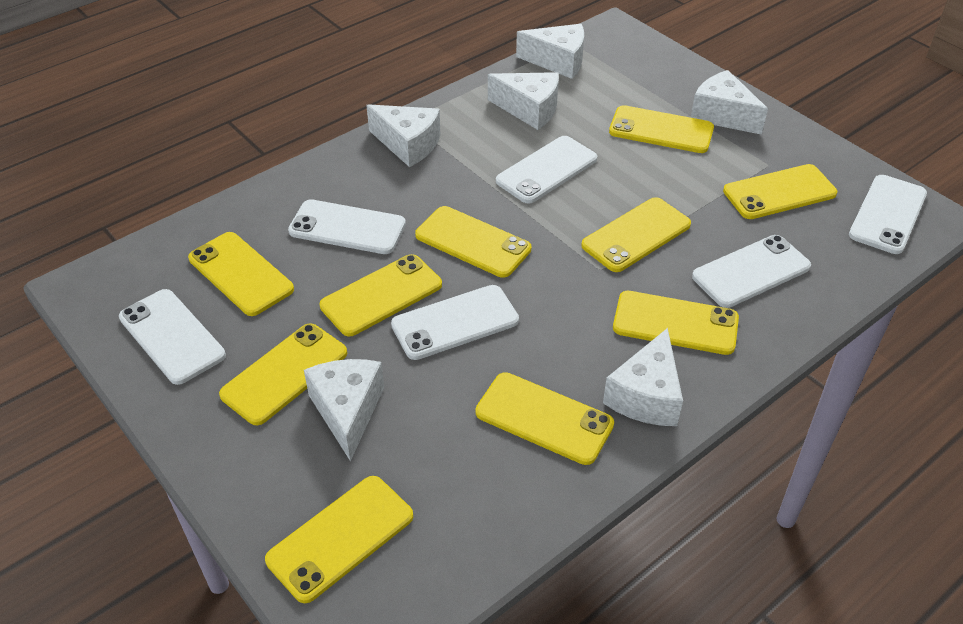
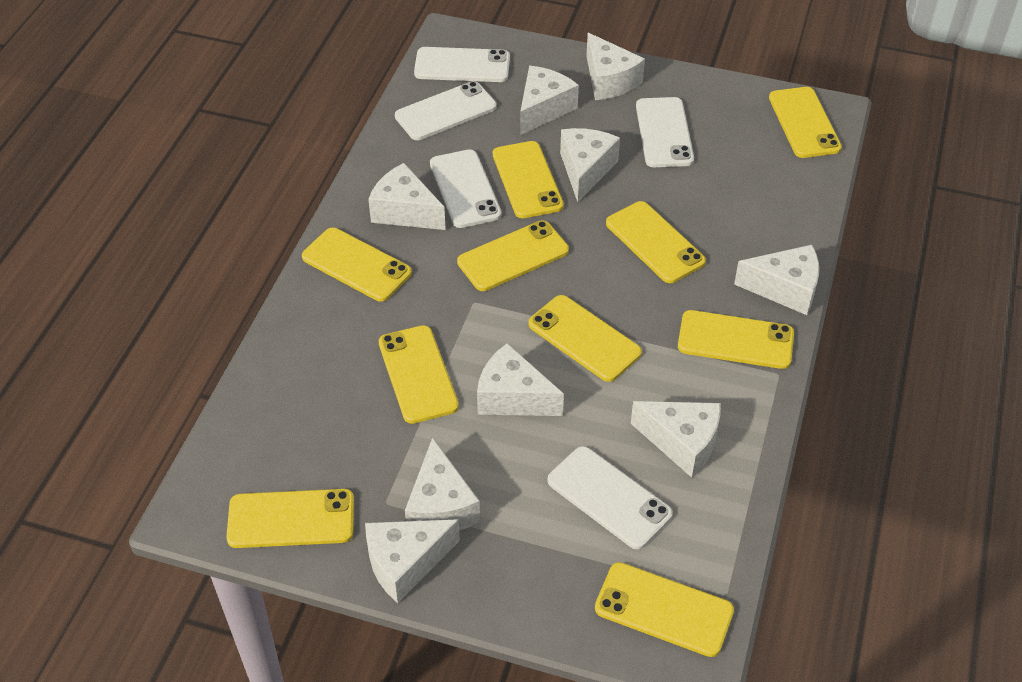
white cheese: [304,359,384,462] [366,104,440,167] [488,72,559,130] [516,24,584,79] [603,328,683,426] [691,70,768,135] = 6 -> [365,519,460,603] [368,163,446,230] [405,437,480,530] [477,343,564,416] [520,66,579,135] [560,128,620,202] [586,33,645,100] [631,401,721,478] [734,245,819,315] = 9
white phone: [119,289,226,385] [288,199,406,254] [391,285,519,360] [496,136,597,204] [692,235,811,308] [849,175,927,254] = 6 -> [395,81,497,140] [414,47,510,82] [430,149,502,228] [547,446,673,549] [636,97,694,167] = 5

